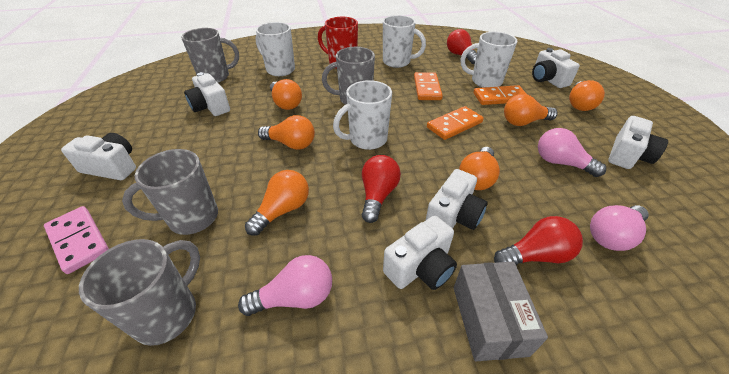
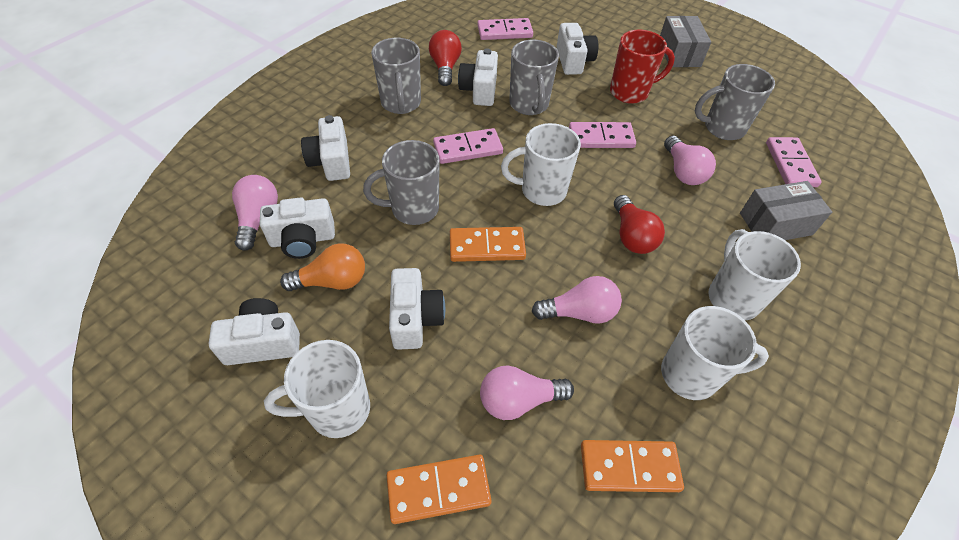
grey box: [454,261,548,361] = 1 -> [660,16,711,67] [740,181,832,240] = 2
orange light bulb: [245,170,309,236] [258,115,315,150] [270,79,302,110] [459,147,500,190] [504,94,558,126] [569,80,605,111] = 6 -> [280,243,365,291] = 1
pink domino: [44,206,109,274] = 1 -> [433,128,503,164] [477,18,533,40] [569,122,636,148] [766,137,822,187] = 4
pink light bulb: [238,255,332,316] [538,128,606,177] [590,205,648,251] = 3 -> [232,175,278,251] [480,365,574,420] [532,276,622,324] [664,136,716,185] = 4
red light bulb: [361,155,401,223] [447,29,477,64] [494,216,583,265] = 3 -> [429,30,462,86] [614,195,665,254] = 2

